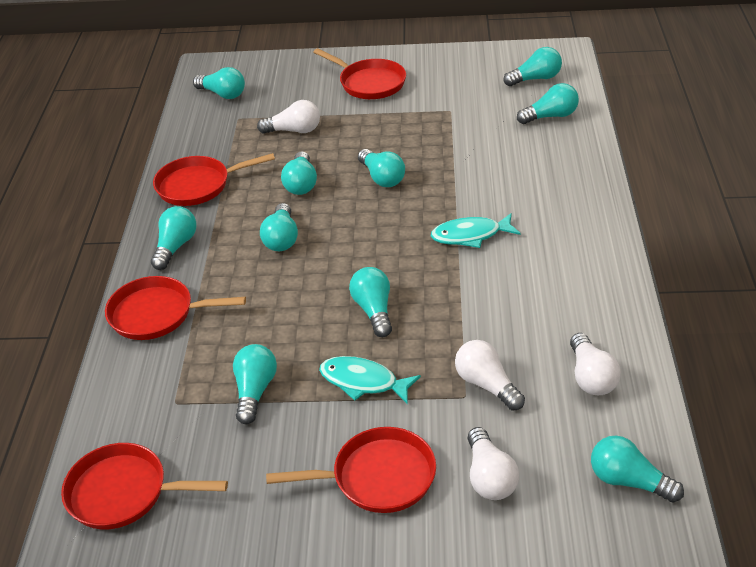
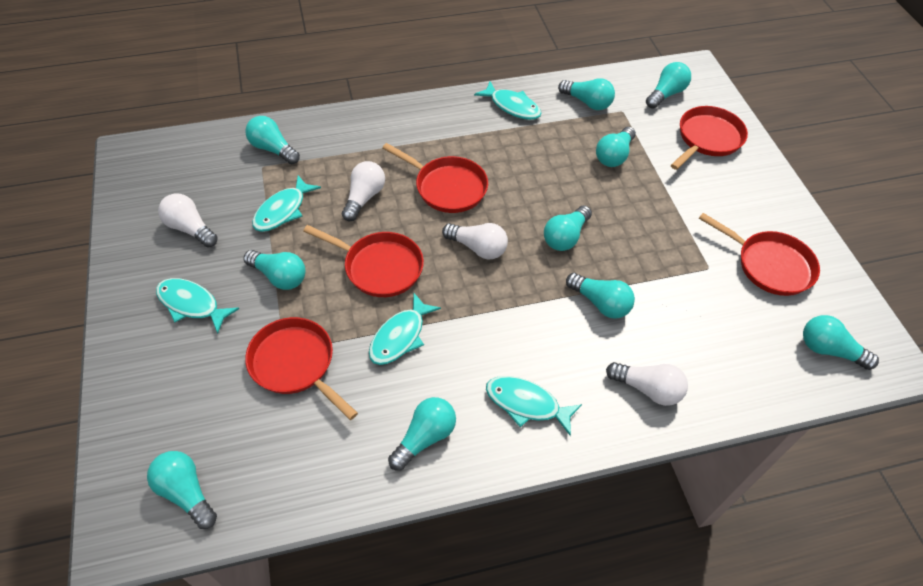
turquoise fish: [319,356,421,405] [431,213,521,248] = 2 -> [156,278,239,334] [252,175,321,232] [369,293,441,365] [474,81,542,120] [486,376,582,436] = 5

